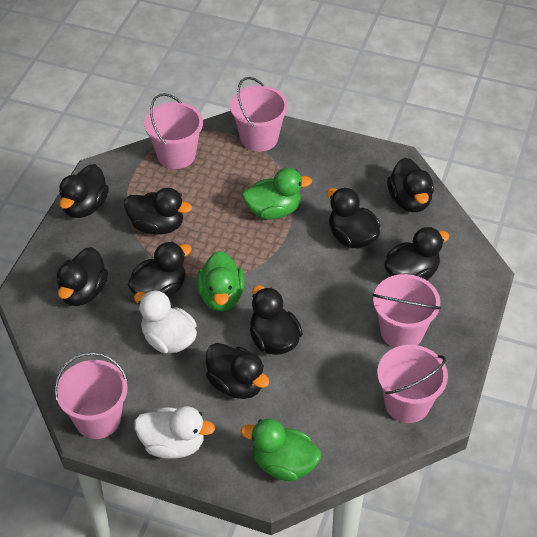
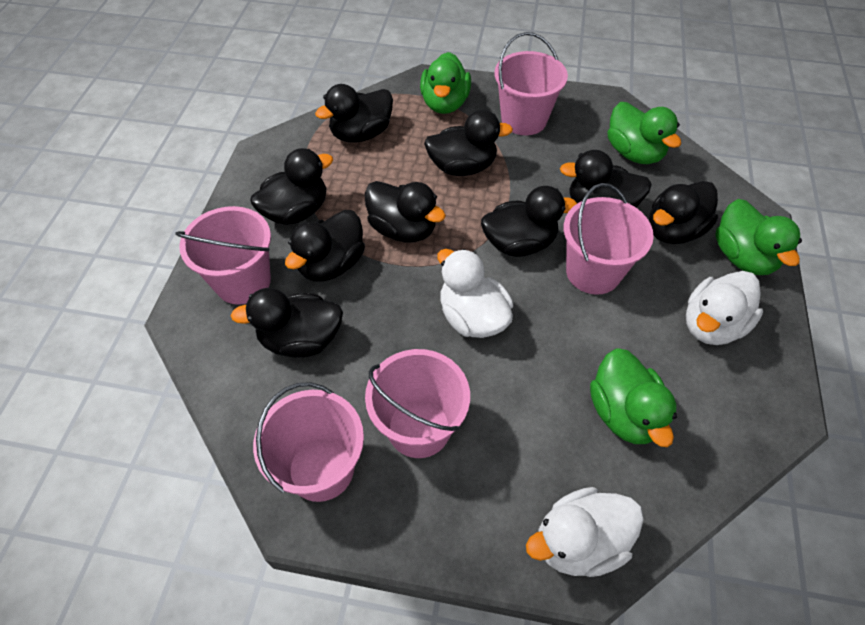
green duck: [197,251,245,311] [241,419,321,481] [242,168,312,220] = 3 -> [420,52,471,114] [590,348,677,447] [608,102,681,164] [715,199,802,275] = 4
white duck: [134,290,197,353] [134,406,215,459] = 2 -> [437,249,513,338] [526,487,644,577] [686,271,763,345] = 3

